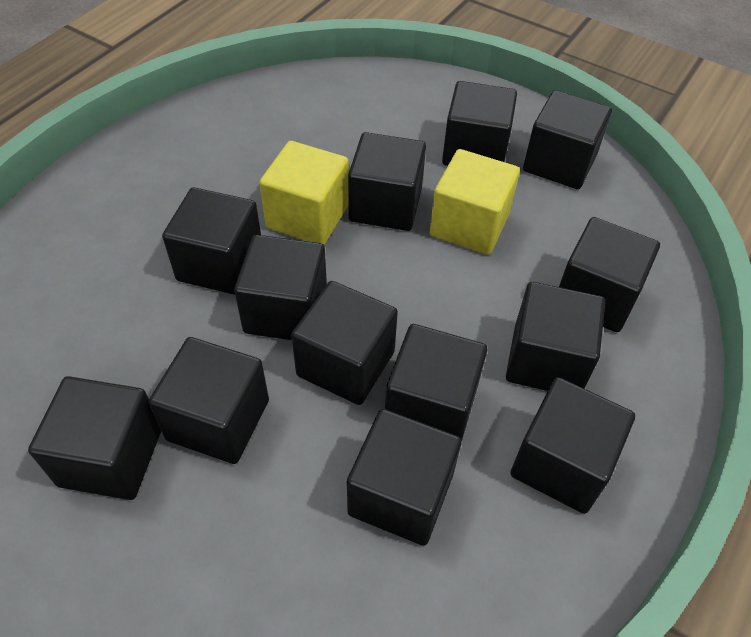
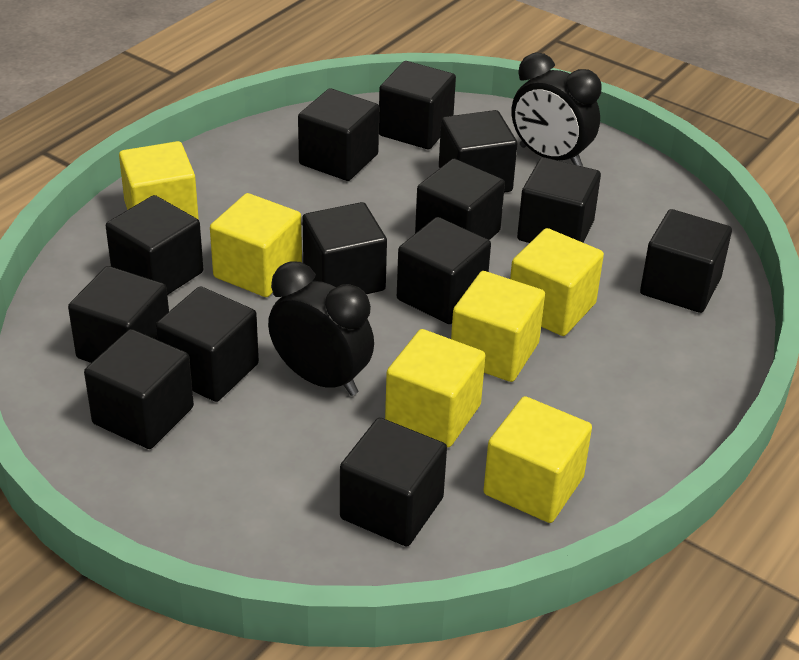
black clock: none = 0 -> [268,261,374,396] [512,52,602,166] = 2
yellow cube: [259,141,349,245] [430,149,520,255] = 2 -> [119,141,199,220] [210,193,302,297] [385,329,485,447] [451,271,545,382] [483,396,592,523] [510,228,604,336] = 6

